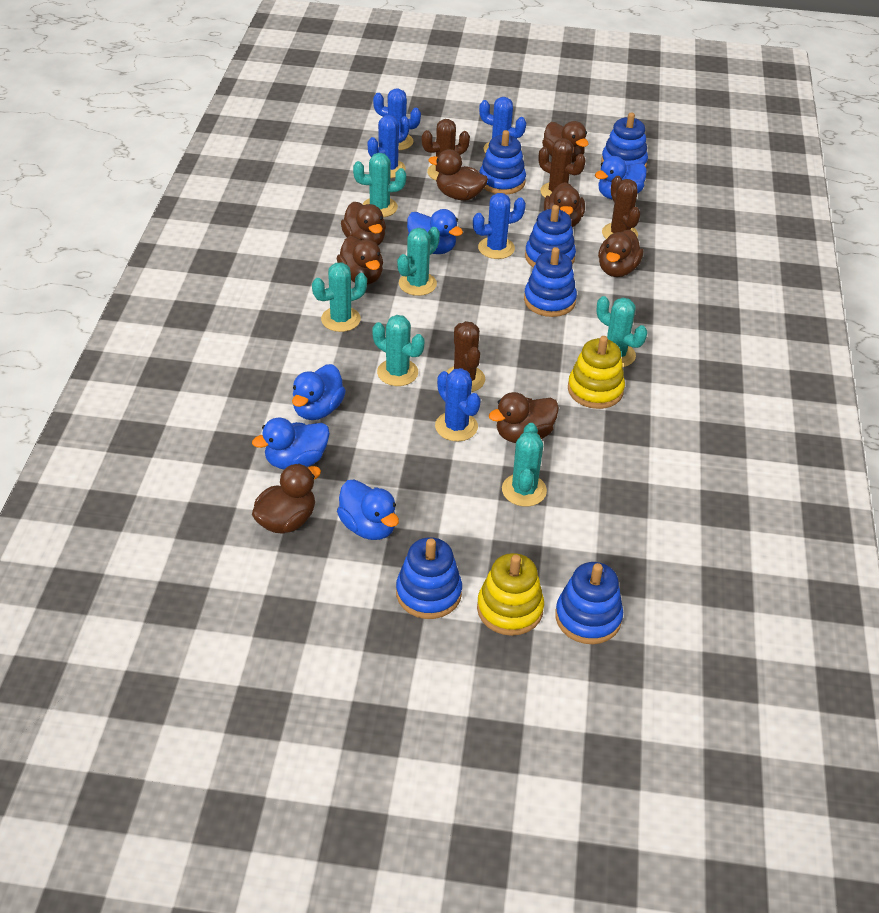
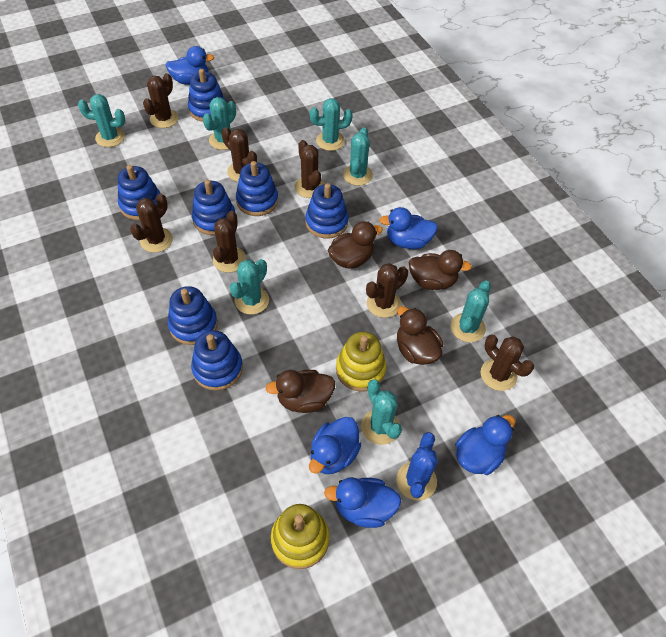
blue cactus: [368,115,410,178] [373,89,421,151] [435,368,481,441] [473,193,526,259] [479,97,526,153] = 5 -> [396,432,438,501] = 1
blue stacking toy: [396,537,462,619] [479,130,526,195] [524,247,577,317] [525,205,576,268] [555,562,623,644] [601,113,648,167] = 6 -> [118,165,160,220] [168,286,218,345] [188,69,226,122] [191,330,243,391] [192,180,235,235] [236,161,278,216] [305,183,348,238] = 7
brown cactus: [422,119,470,180] [446,321,485,392] [539,138,585,198] [602,176,640,239] = 4 -> [130,193,173,253] [143,73,178,128] [213,211,246,273] [221,127,257,182] [295,140,324,198] [366,263,408,318] [481,335,534,391] = 7
brown duck: [252,464,321,534] [337,236,383,285] [341,202,386,245] [428,149,488,201] [489,392,559,443] [542,121,589,163] [544,182,585,228] [598,230,643,277] = 8 -> [266,370,336,413] [327,221,383,269] [397,306,443,365] [409,250,472,290] = 4
turquoise cactus: [312,262,367,332] [353,153,406,217] [372,315,424,386] [397,227,440,296] [502,423,547,507] [597,296,647,367] = 6 -> [78,94,125,147] [203,97,236,150] [230,259,269,315] [310,98,353,151] [343,128,373,186] [361,379,402,445] [451,281,491,342] = 7

